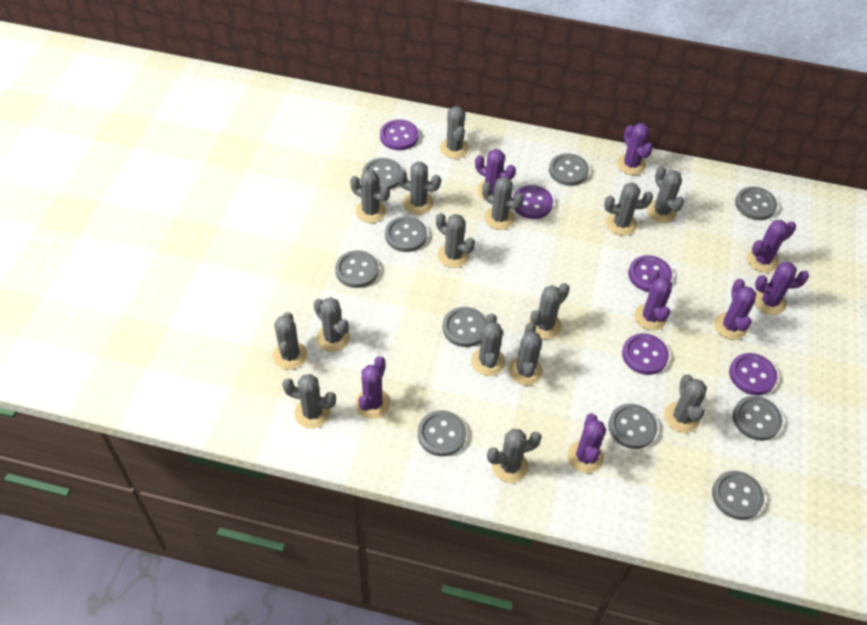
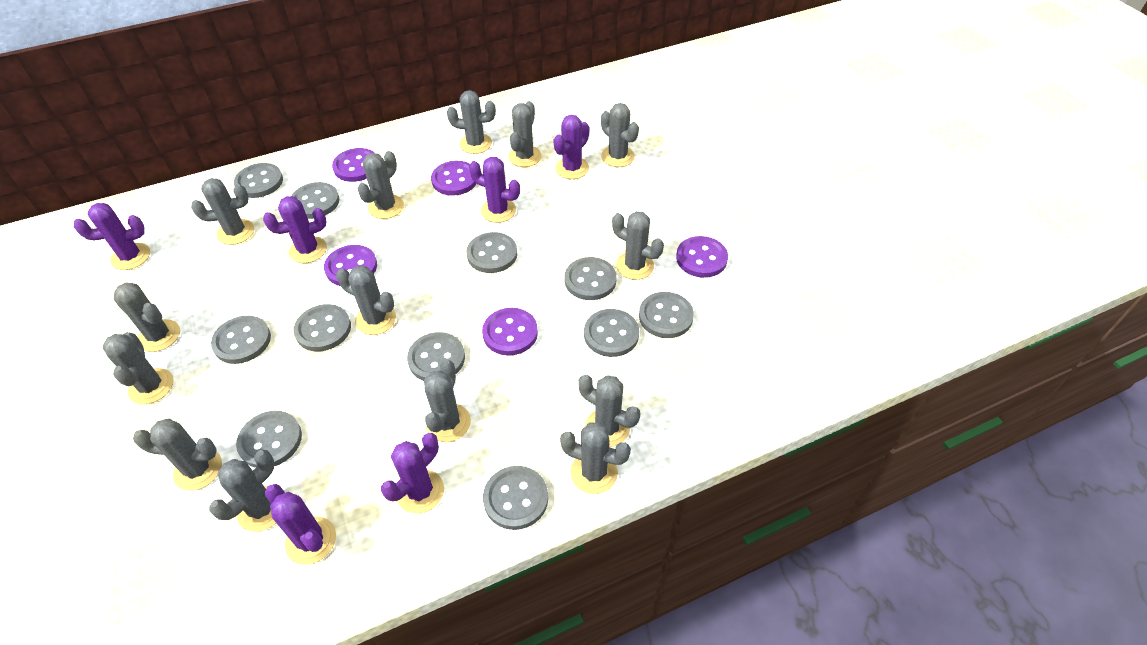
grey button: [335,250,379,288] [362,158,402,191] [385,216,427,252] [418,410,466,456] [443,307,486,347] [549,153,589,186] [608,404,658,449] [712,471,764,520] [733,396,783,441] [735,187,777,220] = 10 -> [211,315,271,364] [234,163,283,198] [236,411,302,468] [291,182,339,219] [294,304,351,351] [407,332,465,381] [466,232,517,273] [483,466,548,530] [564,257,617,300] [584,309,639,357] [639,292,694,338] = 11
grey cactus: [273,312,307,370] [282,374,336,429] [314,297,350,352] [350,169,390,223] [397,162,441,215] [436,213,475,268] [440,106,469,159] [471,313,505,376] [482,177,524,230] [487,429,542,483] [508,323,543,385] [529,283,570,339] [604,182,653,236] [647,166,684,223] [664,374,707,433] = 15 -> [102,332,174,404] [114,282,180,352] [133,419,222,491] [191,178,254,245] [209,450,276,532] [336,266,396,335] [357,151,404,219] [424,360,471,442] [447,90,496,154] [508,101,542,167] [560,422,631,494] [578,375,640,447] [601,103,639,167] [612,211,664,280] = 14
purple cactus: [355,356,391,419] [475,149,516,200] [567,414,606,473] [617,123,653,175] [634,270,672,330] [714,279,756,340] [747,220,796,273] [755,262,809,315] = 8 -> [74,203,150,270] [263,196,327,263] [265,484,336,565] [381,433,444,514] [469,157,520,223] [554,115,589,179] = 6

